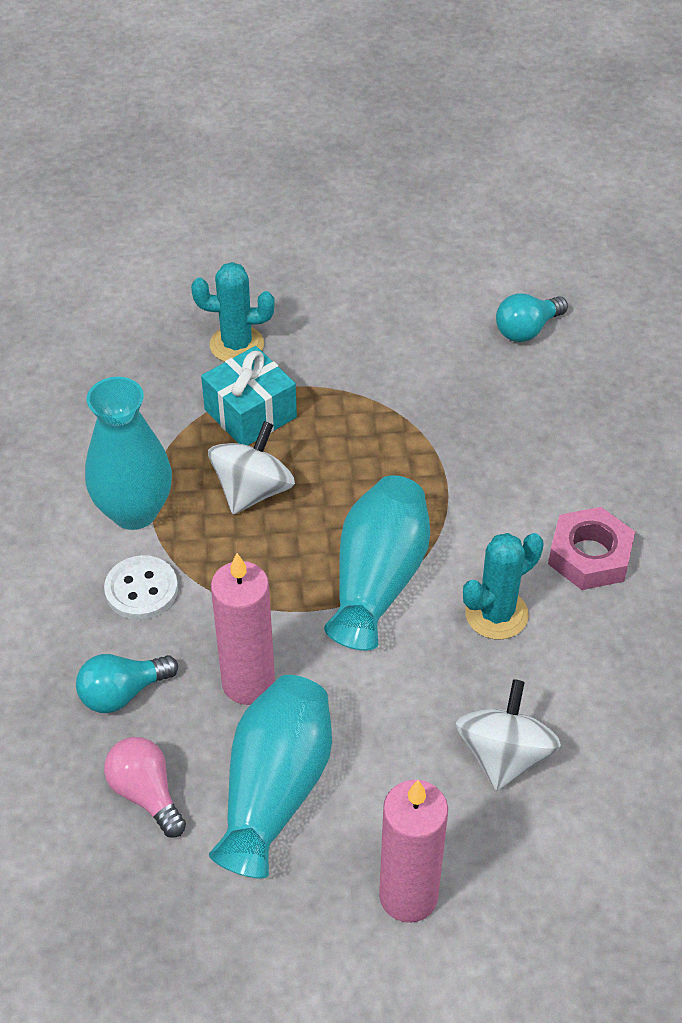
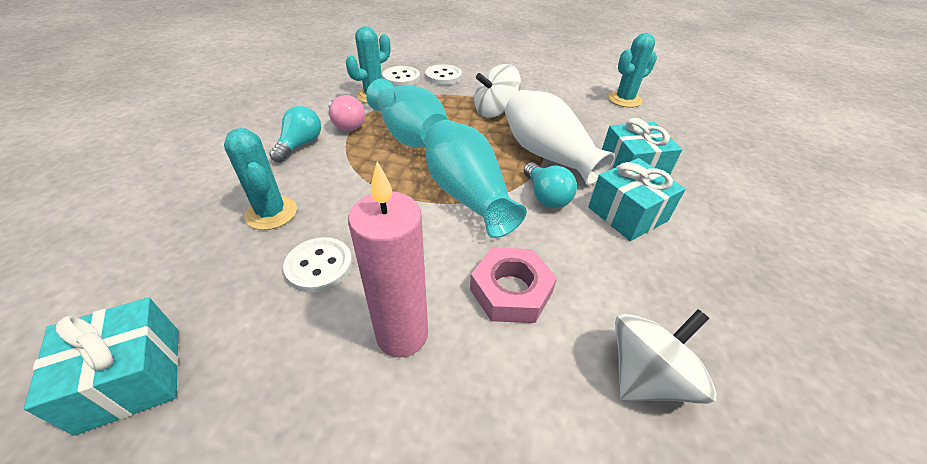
pink candle: [211,553,275,705] [379,780,448,923] = 2 -> [348,161,428,357] = 1
turquoise cactus: [191,262,275,362] [463,533,544,640] = 2 -> [224,128,297,230] [346,26,390,103] [608,33,657,108] = 3
turquoise gift: [201,346,297,445] = 1 -> [24,298,179,436] [588,158,686,241] [602,118,682,174] = 3
turquoise vase: [85,377,172,530] [209,675,332,879] [324,475,430,651] = 3 -> [366,78,448,148] [426,120,527,238] = 2
white button: [104,555,178,620] = 1 -> [283,237,353,293] [383,66,420,86] [425,64,462,85] = 3
white vase: none = 0 -> [505,90,615,185] = 1

